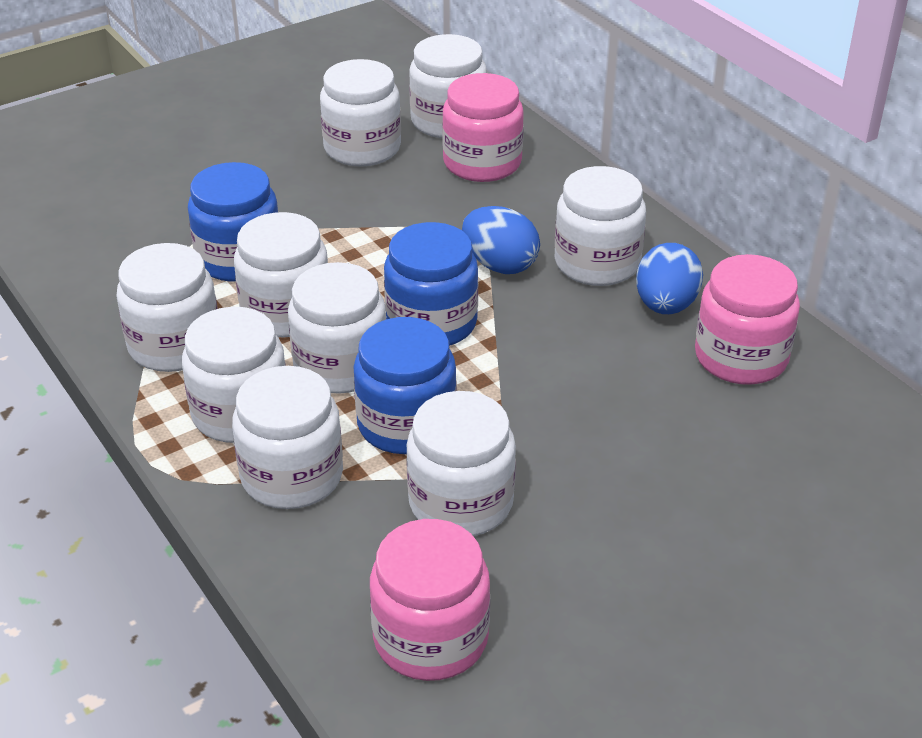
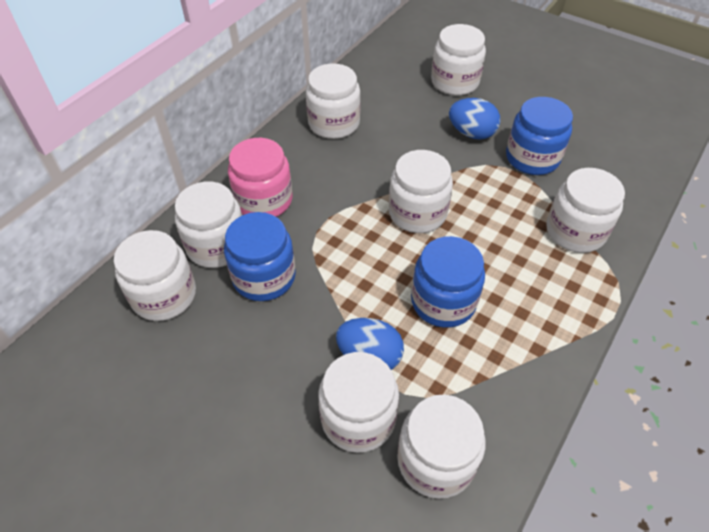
pink jar: [370,519,490,681] [442,73,524,182] [695,254,800,385] = 3 -> [228,138,292,217] = 1
white jar: [116,243,218,372] [182,307,286,443] [232,366,343,509] [234,212,328,337] [288,262,386,394] [320,59,401,167] [406,391,516,536] [409,34,487,138] [555,166,646,286] = 9 -> [114,230,196,321] [175,182,242,268] [306,64,361,139] [318,352,399,453] [389,150,453,233] [397,395,485,499] [431,24,486,96] [546,168,625,253] = 8

